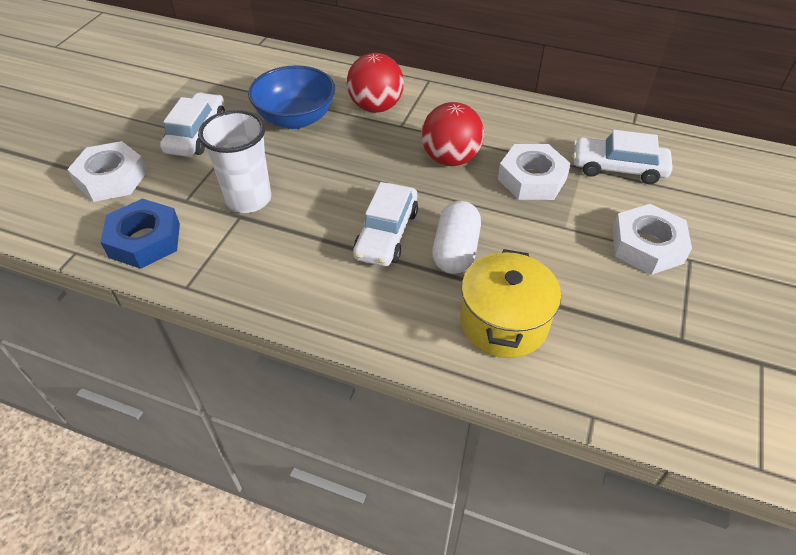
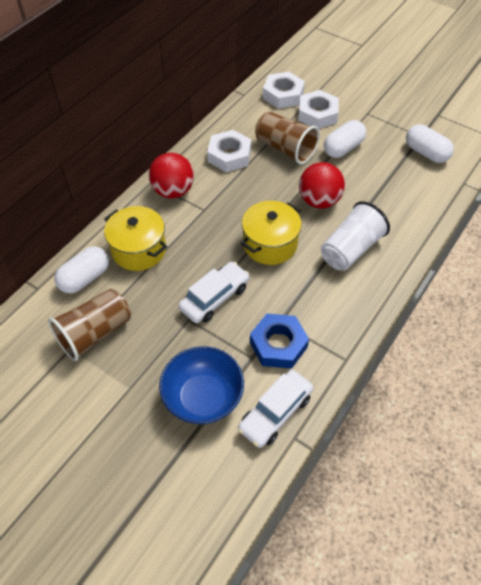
brown cup: none = 0 -> [48,289,131,361] [255,112,320,164] = 2
white capsule: [432,201,481,274] = 1 -> [54,246,109,293] [324,120,366,158] [406,124,454,163] = 3
white car: [160,92,225,157] [353,182,418,266] [573,130,673,184] = 3 -> [179,262,250,323] [238,370,313,448] = 2
yellow pot: [460,249,561,358] = 1 -> [104,206,167,271] [241,201,302,265] = 2

